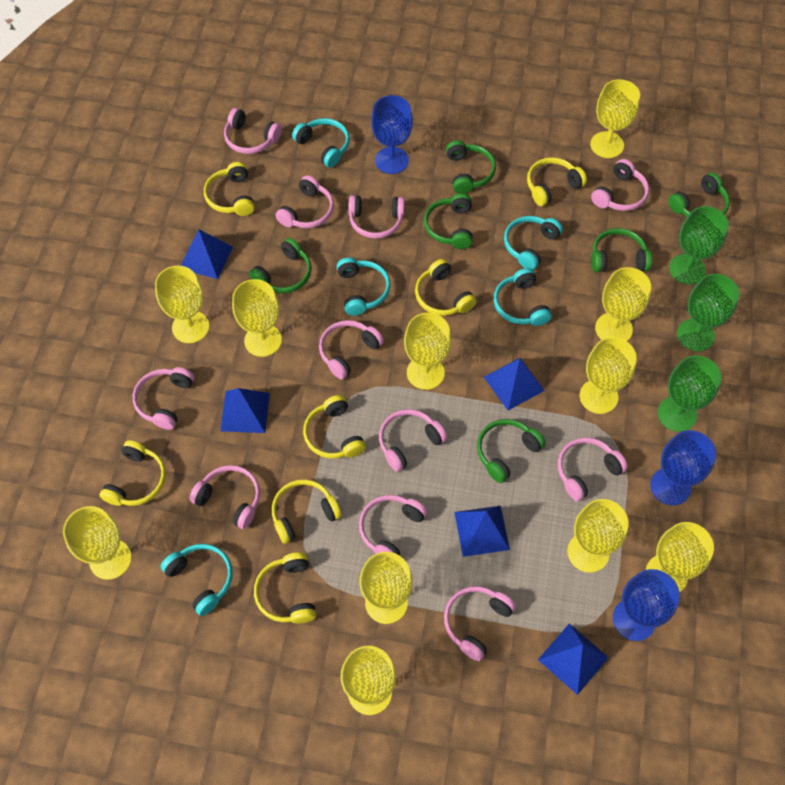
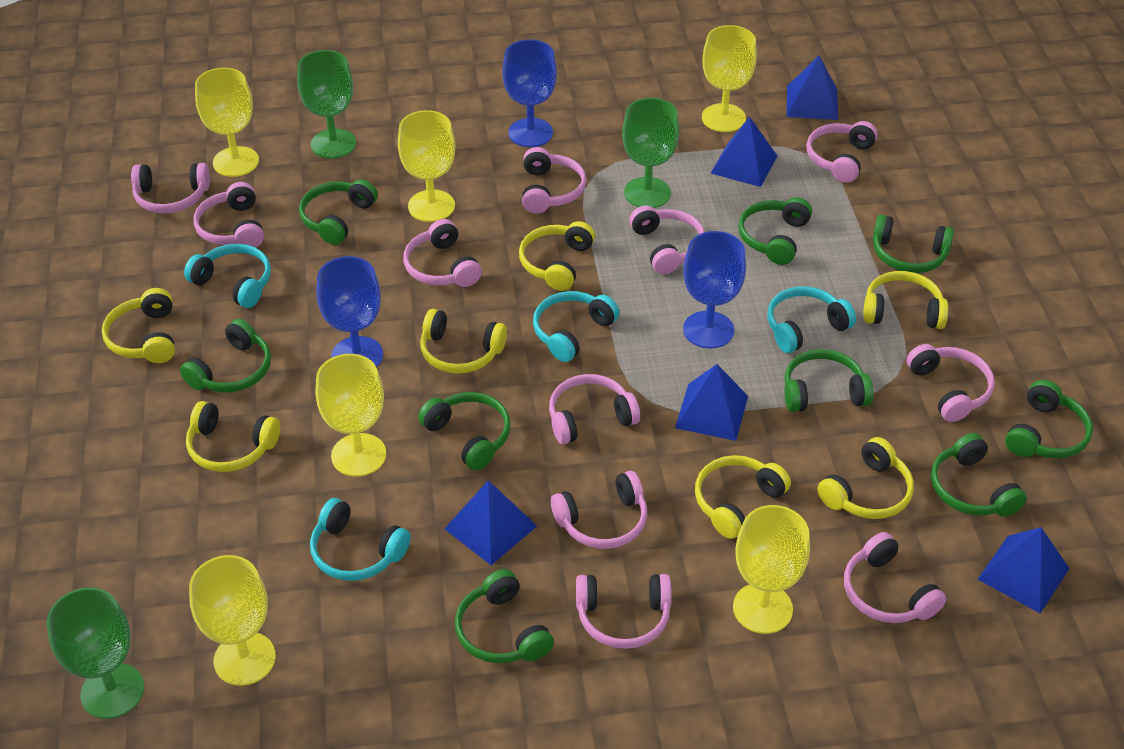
green headphones: [249,238,312,293] [424,193,473,249] [446,140,496,194] [477,419,546,483] [591,228,652,272] [668,172,730,217] = 6 -> [180,319,271,393] [299,179,378,245] [418,392,511,471] [455,569,554,663] [738,197,812,265] [785,349,874,412] [873,214,954,273] [931,433,1027,517] [1005,380,1093,458] = 9
turquoise headphones: [161,544,232,616] [292,118,350,168] [337,258,390,316] [494,268,552,326] [504,216,563,270] = 5 -> [184,244,271,308] [310,498,411,581] [533,291,620,362] [767,286,856,353] = 4
yellow goblet: [63,506,132,580] [155,266,209,343] [232,279,282,357] [341,646,396,715] [359,552,413,624] [404,313,451,390] [567,499,628,573] [580,337,637,414] [590,79,640,158] [595,267,651,341] [646,522,714,592] = 11 -> [189,555,276,686] [195,67,259,177] [316,354,386,477] [398,110,455,222] [702,25,757,132] [733,505,810,634] = 6

